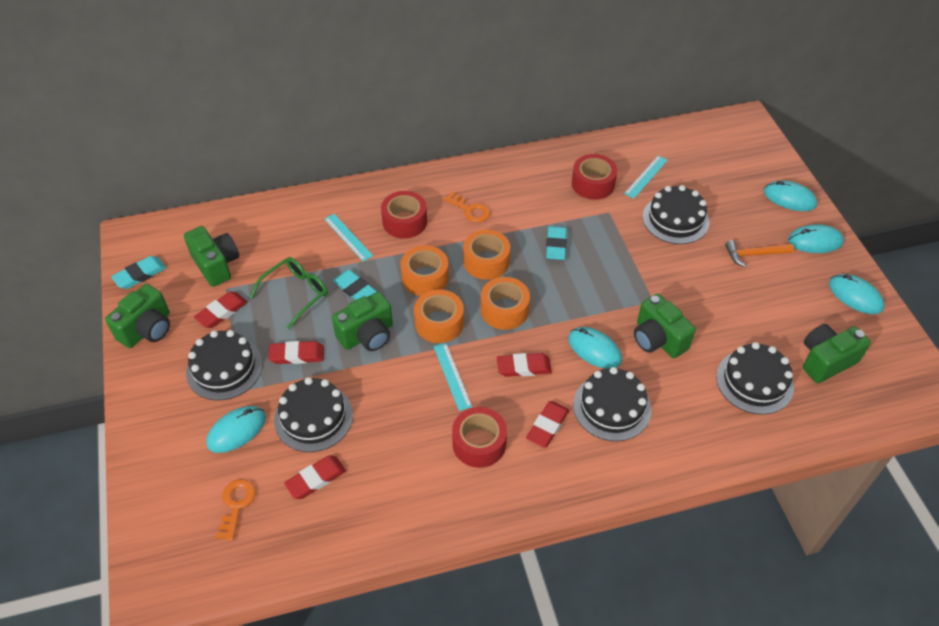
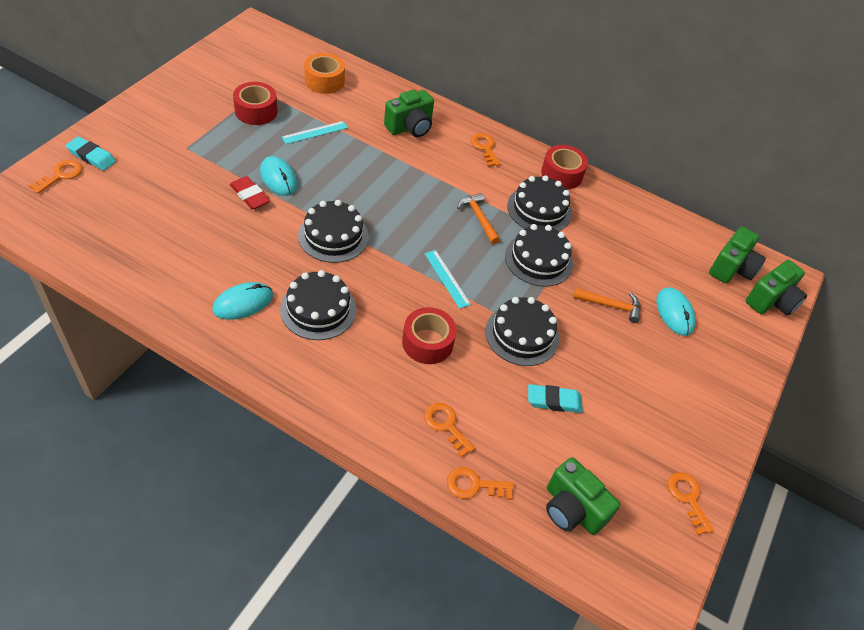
green camera: [105,284,170,348] [184,226,239,287] [332,292,393,351] [634,294,696,358] [803,324,871,383] = 5 -> [384,90,434,137] [546,457,620,535] [709,226,766,283] [746,260,807,316] = 4
green glasses: [250,257,328,329] = 1 -> none = 0
orange hammer: [725,240,794,267] = 1 -> [457,193,500,244] [573,288,640,323] = 2
orange key: [216,479,256,541] [444,191,490,223] = 2 -> [28,160,82,194] [424,403,475,458] [447,467,514,500] [471,133,500,167] [668,472,714,535] = 5
orange tape: [401,245,449,296] [414,290,464,343] [463,230,510,280] [481,277,530,330] = 4 -> [304,53,345,94] = 1
red eraser: [194,291,248,328] [268,341,324,364] [284,456,346,499] [497,353,552,377] [526,401,569,448] = 5 -> [230,176,270,210] = 1
turquoise eraser: [111,256,166,289] [333,270,377,300] [546,226,567,260] = 3 -> [66,136,116,171] [528,384,583,413] = 2
turquoise mouse: [206,406,266,453] [568,327,622,369] [764,181,817,211] [788,224,844,253] [829,274,884,314] = 5 -> [212,282,273,320] [260,156,297,196] [656,287,696,336] = 3
turquoise ruler: [324,214,373,262] [434,343,472,411] [624,155,668,199] = 3 -> [282,121,348,144] [424,250,471,309] = 2

